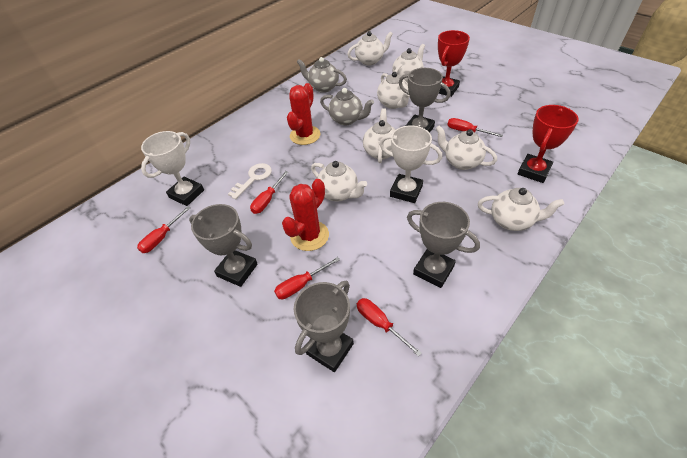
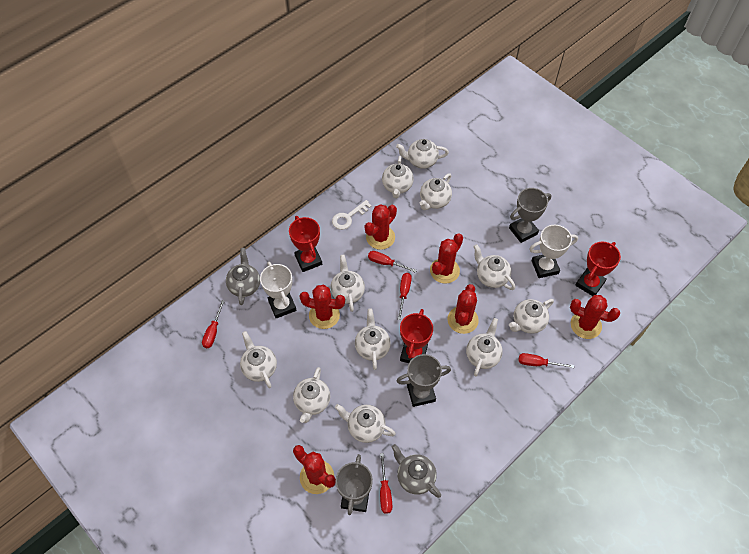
grey trophy: [189,204,258,287] [294,281,354,372] [399,68,450,133] [407,202,480,288] = 4 -> [336,454,373,515] [397,354,451,407] [509,188,551,243] = 3
red cactus: [282,179,329,251] [287,83,320,145] = 2 -> [293,445,336,494] [299,285,345,329] [365,204,397,250] [430,233,463,283] [447,284,479,334] [570,295,620,339] = 6
red trophy: [438,30,470,97] [518,105,579,183] = 2 -> [289,216,322,272] [400,309,433,363] [575,242,621,296] = 3
white teapot: [311,161,367,201] [347,31,393,66] [363,108,396,163] [377,72,410,109] [392,44,425,83] [436,125,497,170] [478,188,564,231] = 7 -> [240,331,277,388] [293,367,330,423] [330,255,365,312] [335,404,396,443] [355,308,391,370] [382,156,414,198] [396,139,449,169] [420,173,452,210] [466,318,503,377] [473,244,515,290] [509,299,554,334] = 11

